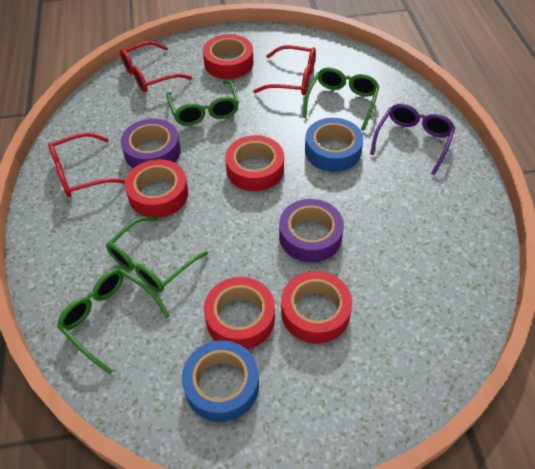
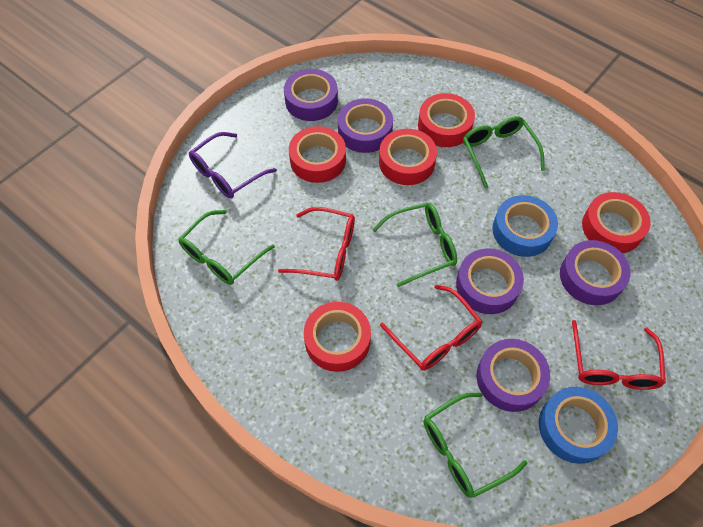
purple tape: [121,119,181,168] [279,199,344,262] = 2 -> [284,69,338,121] [338,98,393,153] [456,248,524,314] [476,339,550,412] [560,240,630,305] = 5

